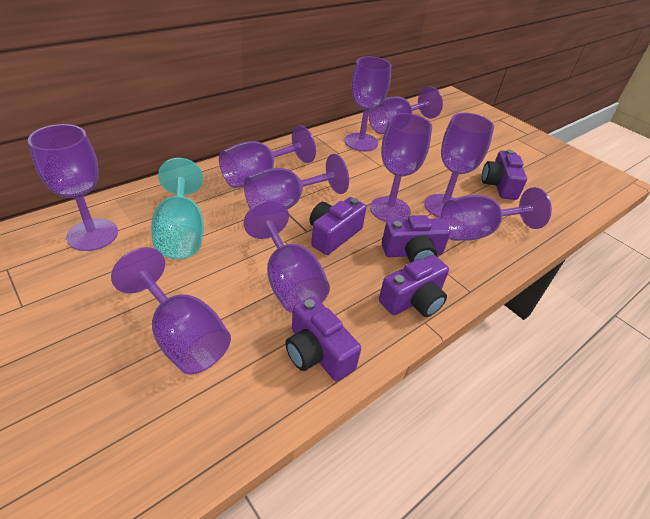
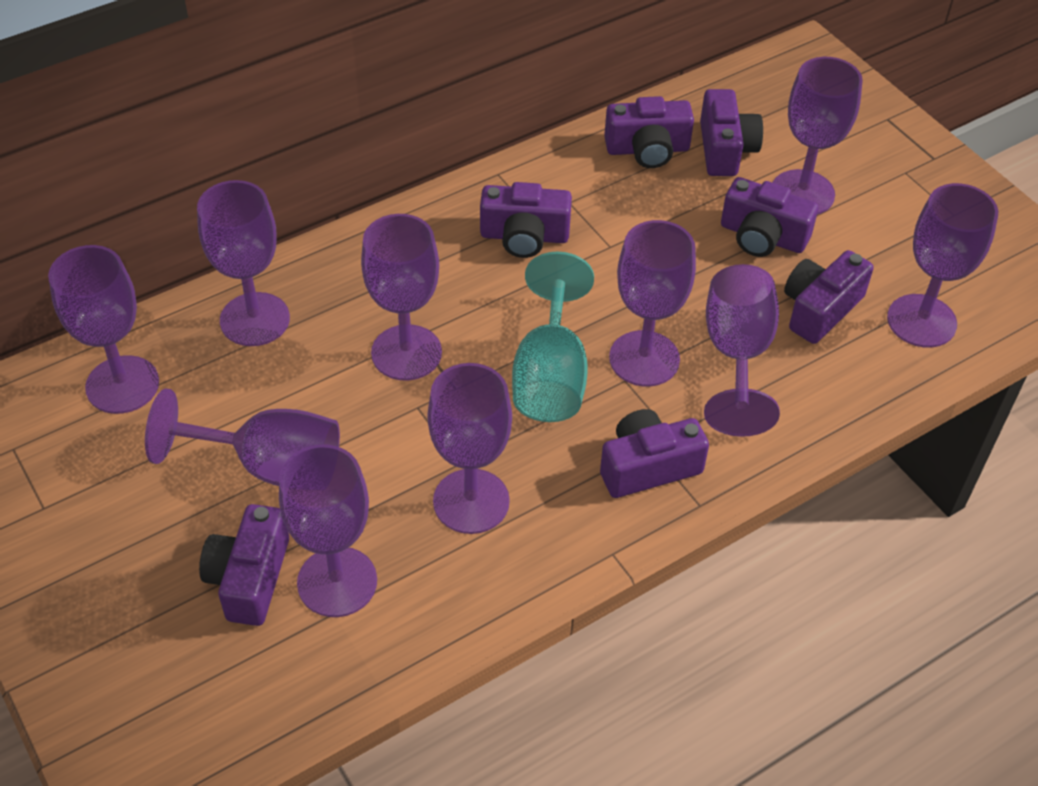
purple camera: [285,296,361,381] [309,197,366,255] [379,255,449,317] [382,215,451,263] [482,149,527,200] = 5 -> [199,504,289,626] [480,182,572,258] [600,409,709,498] [604,96,694,168] [700,89,763,176] [721,177,818,257] [784,250,874,344] = 7

